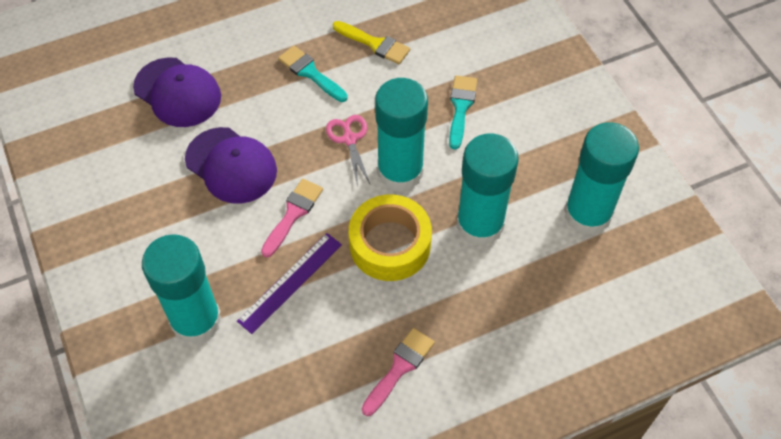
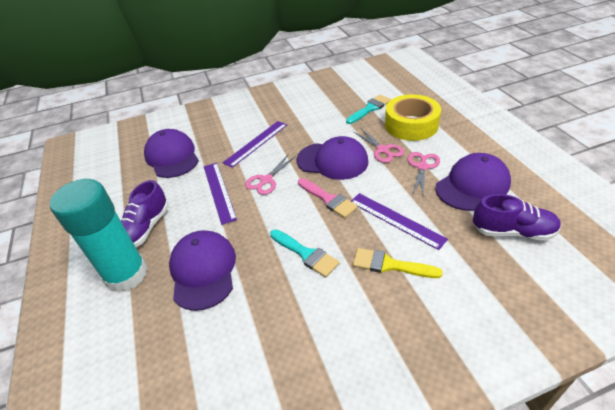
pink brush: [261,179,323,258] [362,328,435,416] = 2 -> [298,178,358,218] = 1
pink scissors: [326,115,370,186] = 1 -> [245,154,296,195] [354,128,404,163] [407,152,440,194] = 3
purple cap: [133,57,221,127] [185,127,277,204] = 2 -> [144,129,199,178] [169,230,236,311] [297,136,368,180] [435,153,511,211] = 4
purple ruler: [237,233,342,334] = 1 -> [204,163,237,225] [222,121,287,168] [351,193,448,250] = 3
purple shoe: none = 0 -> [121,180,169,247] [473,194,561,241] = 2
turquoise glue stick: [142,234,222,344] [375,78,428,191] [456,134,519,246] [564,122,639,235] = 4 -> [50,179,148,293] = 1

